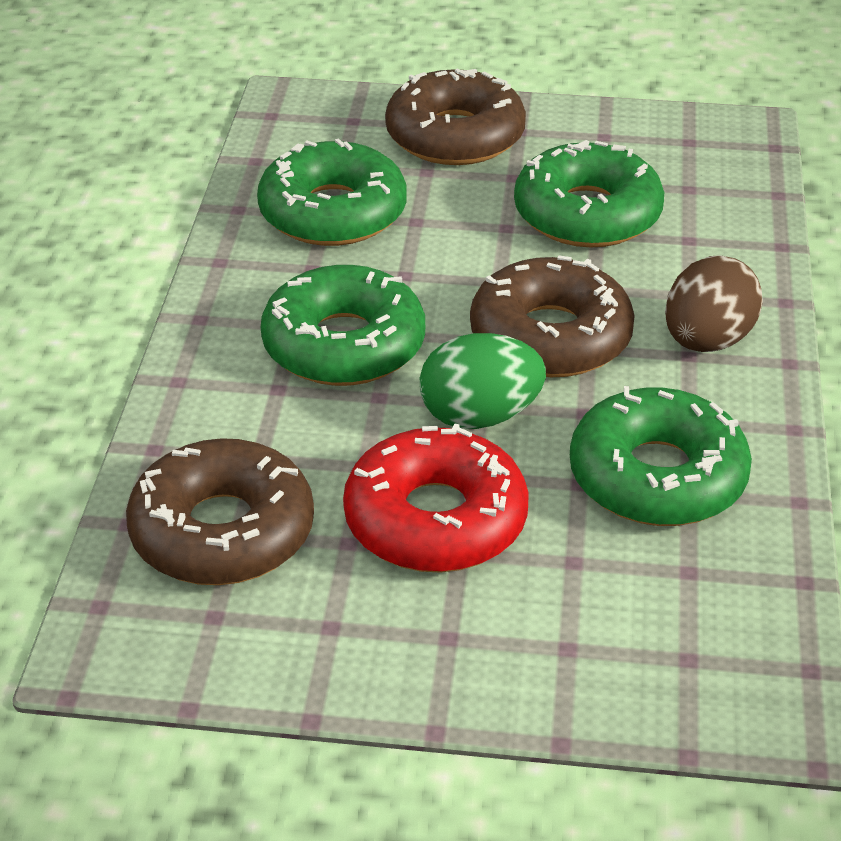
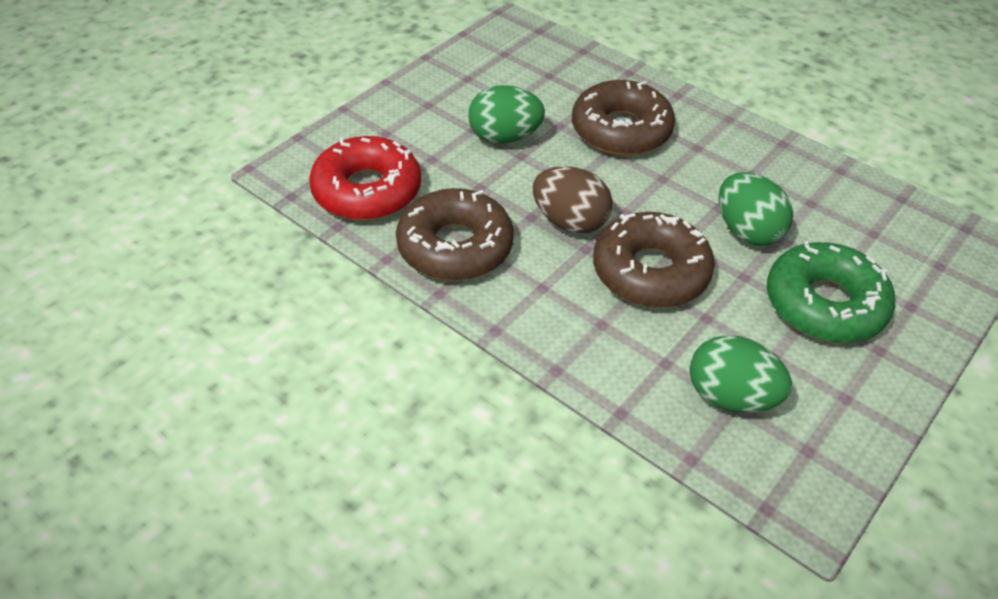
green donut: [257,138,407,246] [261,265,425,386] [514,140,664,248] [570,386,752,526] = 4 -> [767,241,895,343] = 1
green egg: [420,333,546,429] = 1 -> [468,85,545,144] [690,335,792,413] [719,172,793,246] = 3

